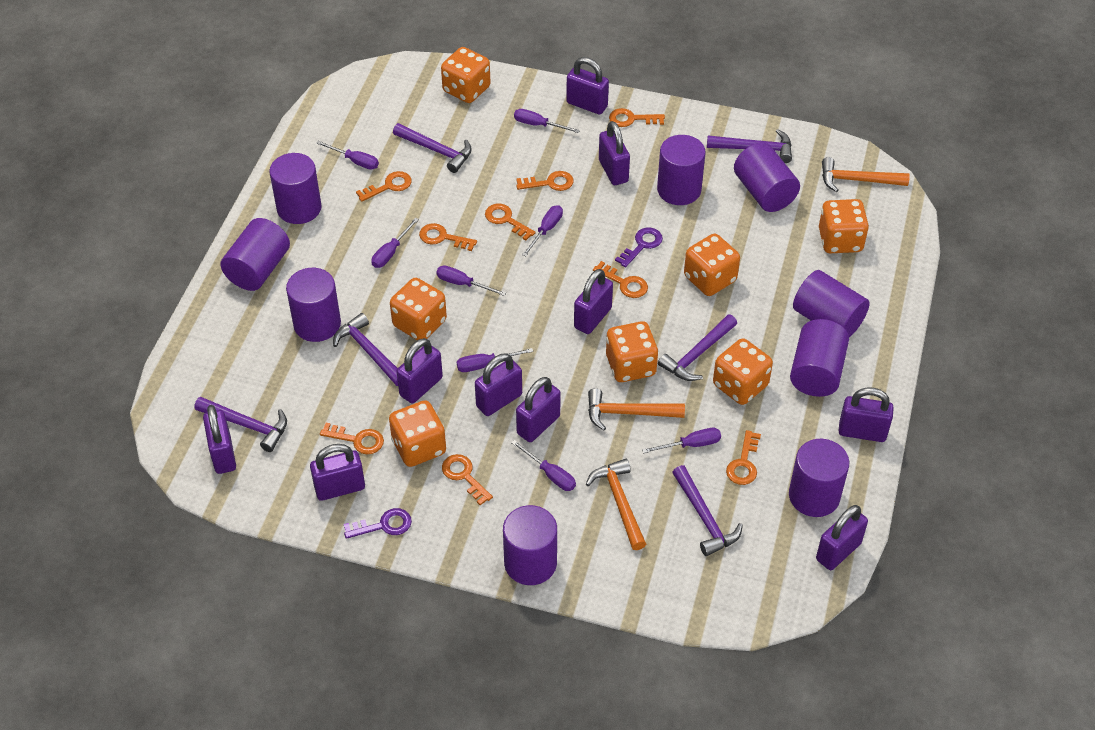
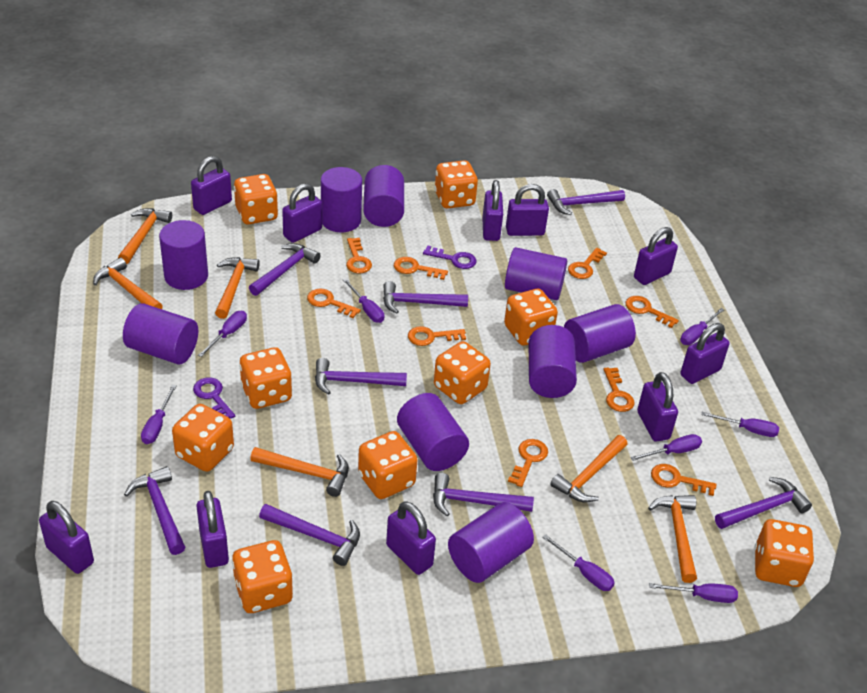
orange dice: [389,400,446,467] [390,278,447,340] [441,47,491,103] [606,321,658,382] [684,234,740,296] [713,338,773,405] [819,199,869,253] = 7 -> [172,404,234,472] [232,540,293,613] [234,174,278,225] [239,347,292,409] [358,431,418,499] [434,160,478,208] [434,341,491,404] [504,289,558,346] [755,519,814,587] = 9
orange hammer: [586,459,646,550] [588,388,685,430] [822,157,910,192] = 3 -> [93,257,163,309] [118,208,172,264] [215,257,260,319] [250,447,349,497] [550,435,627,502] [648,495,697,583] = 6
purple hammer: [194,397,287,452] [333,313,398,386] [393,123,472,173] [658,314,737,381] [672,465,743,556] [707,129,792,163] = 6 -> [124,466,185,555] [249,243,321,296] [259,504,360,566] [315,358,407,395] [383,281,468,314] [433,473,534,516] [547,189,625,215] [715,477,812,529] = 8

